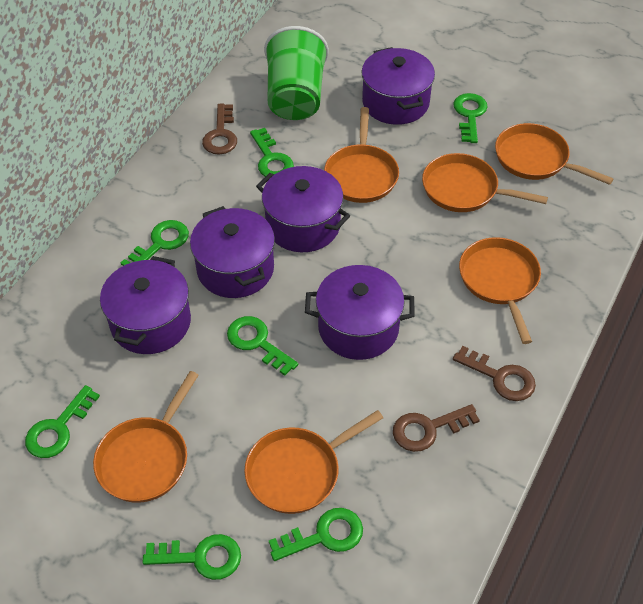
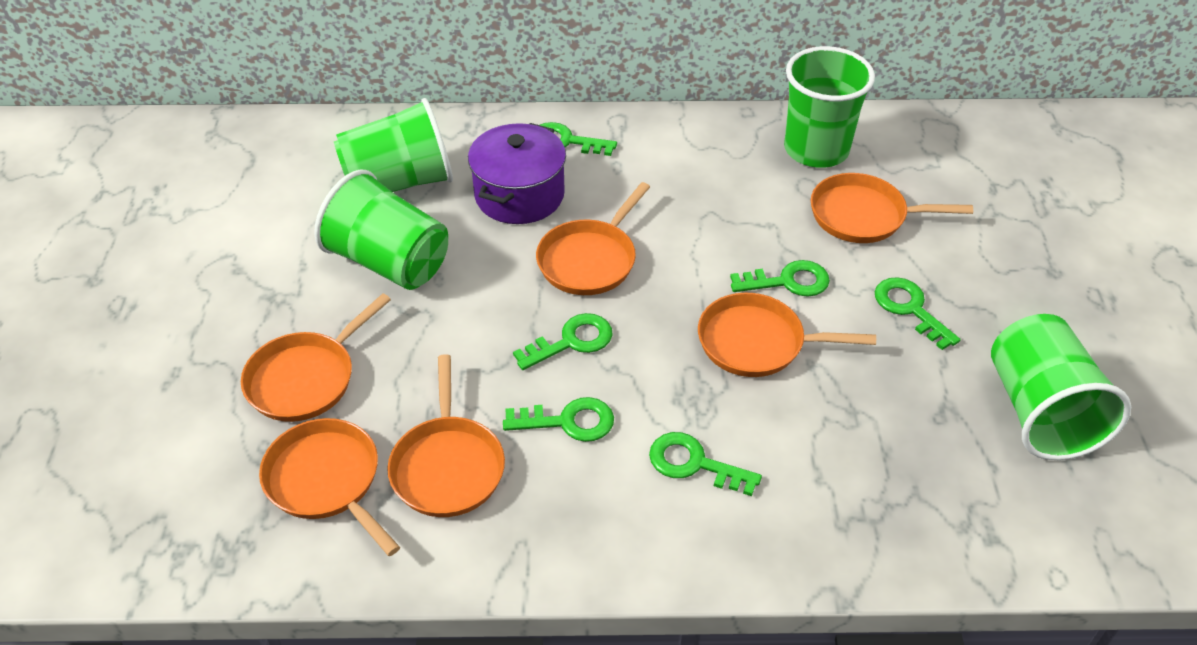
brown key: [202,104,237,155] [393,404,480,452] [453,346,536,401] = 3 -> none = 0
green cup: [264,26,329,120] = 1 -> [314,170,448,290] [334,98,453,192] [784,46,875,168] [991,314,1131,460] = 4
green key: [25,385,100,458] [121,220,189,266] [142,534,241,580] [227,316,298,376] [250,128,294,177] [269,508,363,561] [453,93,488,143] = 7 -> [503,397,614,442] [513,313,613,370] [540,122,617,156] [649,432,762,496] [730,260,830,297] [874,277,960,350] = 6
purple pot: [100,256,191,354] [190,206,275,298] [256,166,350,252] [305,265,415,360] [362,47,435,125] = 5 -> [468,123,566,224] = 1

